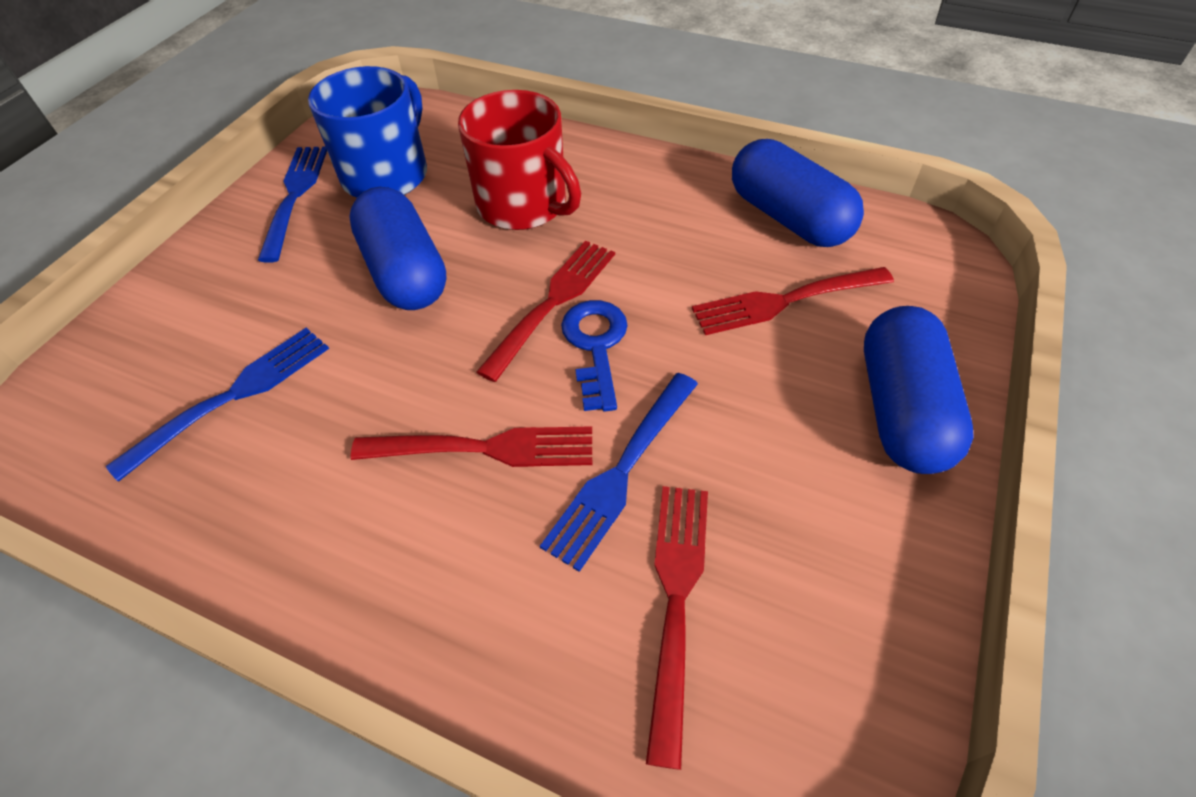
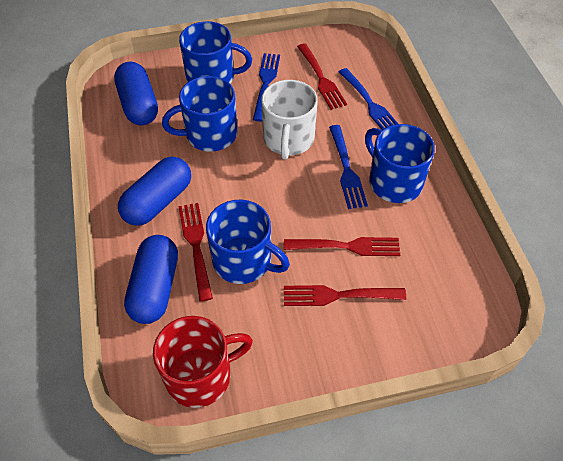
blue key: [561,300,628,411] = 1 -> none = 0
blue mug: [308,66,427,198] = 1 -> [162,76,237,152] [179,21,252,84] [206,200,290,284] [365,124,435,203] = 4
white mug: none = 0 -> [261,80,318,160] = 1

